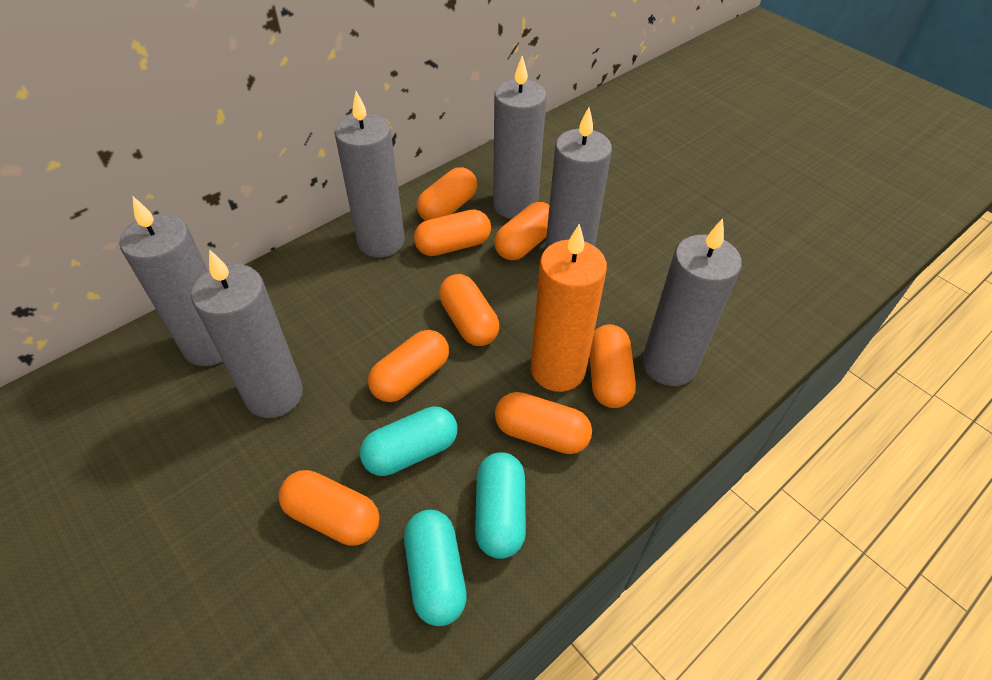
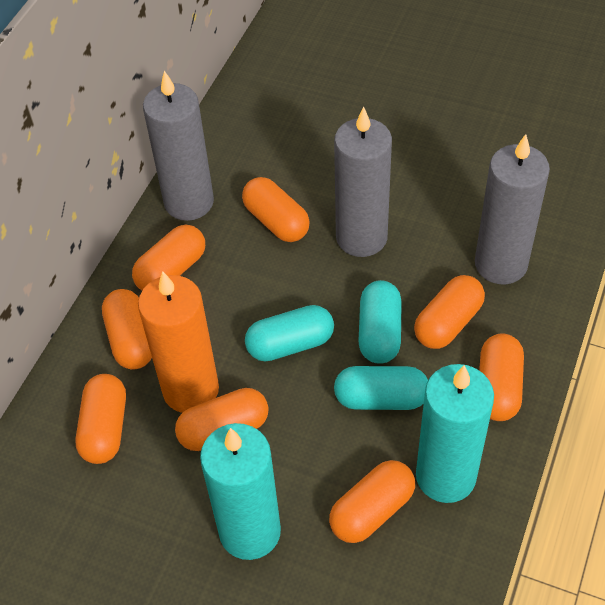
grey candle: [119,197,223,366] [191,249,303,418] [334,91,405,258] [493,56,546,219] [545,107,612,250] [642,218,742,386] = 6 -> [143,71,214,221] [334,106,392,257] [475,134,550,284] = 3
turquoise candle: none = 0 -> [200,423,281,560] [416,364,494,503] = 2

